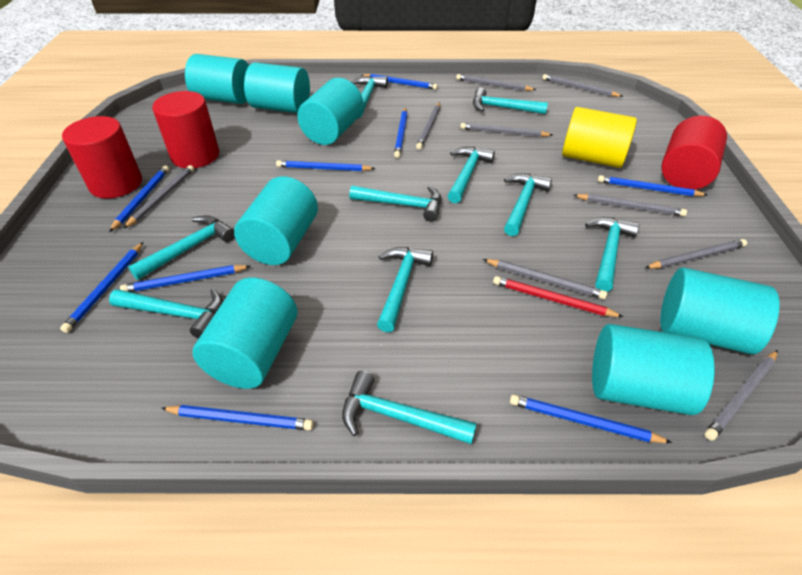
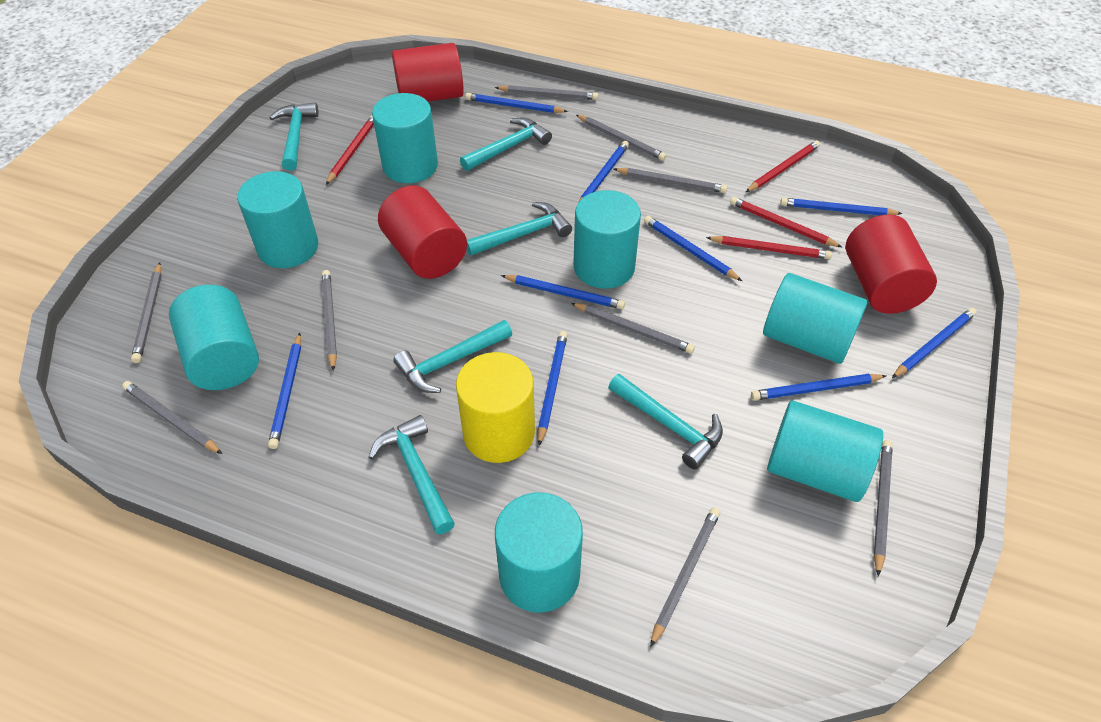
red pencil: [493,276,624,317] = 1 -> [326,115,374,185] [706,236,832,259] [730,197,843,248] [746,140,820,192] = 4
turquoise hammer: [109,289,223,339] [128,215,235,280] [342,371,477,444] [349,186,441,222] [352,76,388,118] [377,247,433,332] [448,147,495,203] [473,87,548,114] [504,173,552,236] [585,217,640,291] = 10 -> [269,102,319,171] [369,415,455,534] [393,320,512,393] [460,118,552,171] [467,202,572,256] [608,374,723,469] = 6

